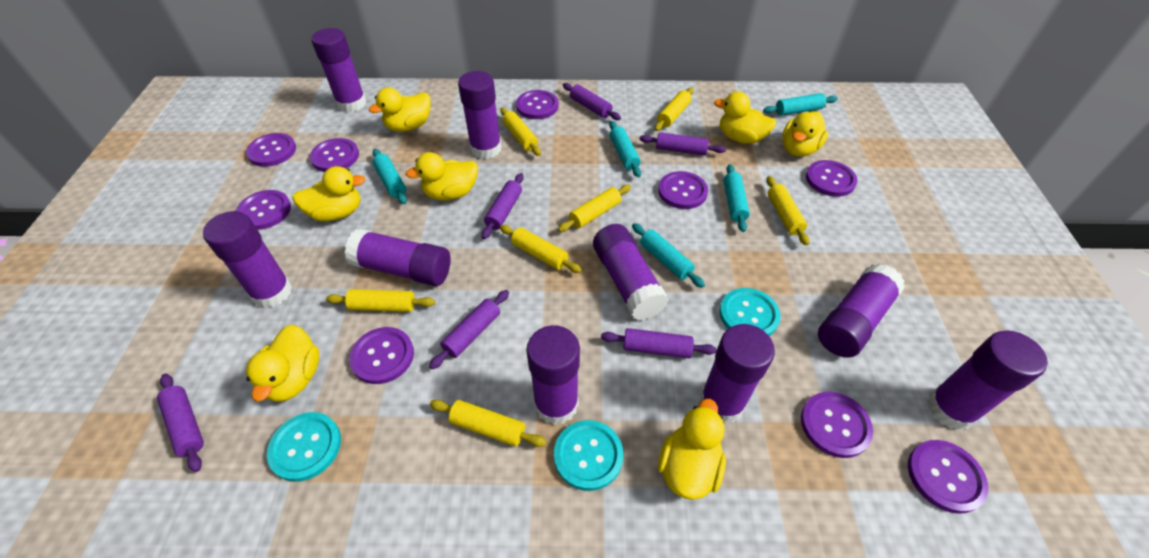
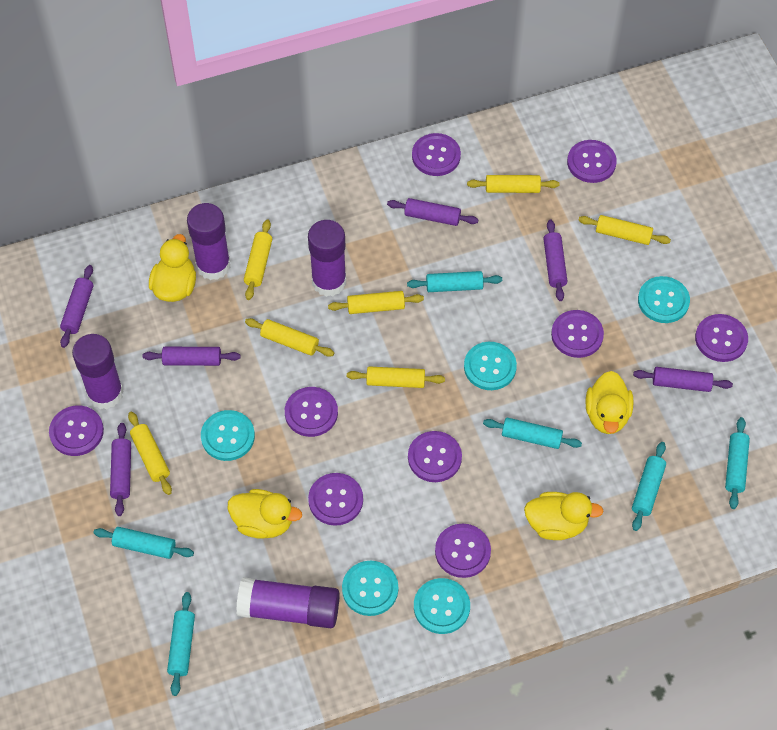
purple glue stick: [203,211,292,308] [311,28,366,112] [344,229,451,286] [458,71,502,159] [526,325,580,425] [593,224,669,321] [700,324,775,424] [818,264,905,358] [927,330,1048,430] = 9 -> [72,334,123,409] [187,203,231,280] [236,577,340,628] [308,220,346,297] = 4
turquoise button: [267,412,341,482] [554,420,623,491] [720,288,780,336] = 3 -> [201,410,255,461] [342,561,398,616] [414,578,470,634] [464,342,517,390] [638,276,690,323] = 5
turquoise rolling pin: [373,149,407,205] [609,121,641,177] [632,223,705,288] [724,164,750,232] [763,93,838,116] = 5 -> [93,527,194,559] [167,592,195,696] [407,271,502,292] [483,418,582,449] [632,442,666,531] [725,417,750,509] = 6
yellow duck: [246,325,319,402] [292,166,365,221] [369,88,431,132] [406,152,478,201] [658,399,726,500] [714,92,776,144] [782,111,828,157] = 7 -> [149,234,196,302] [228,489,302,539] [524,492,603,540] [585,371,634,434] = 4

